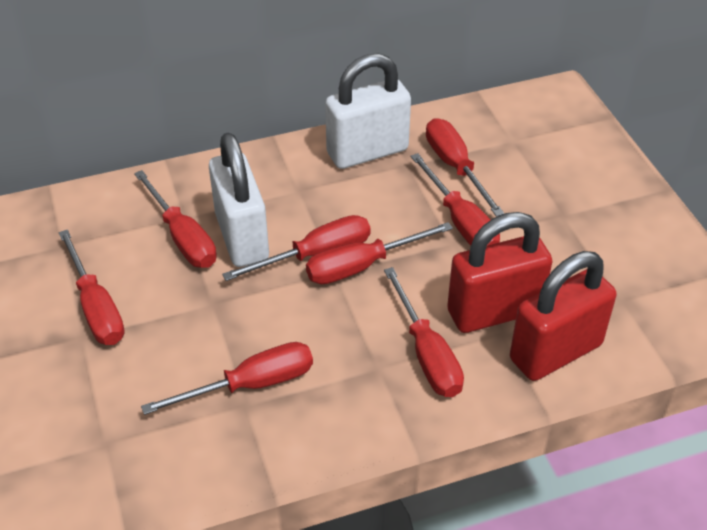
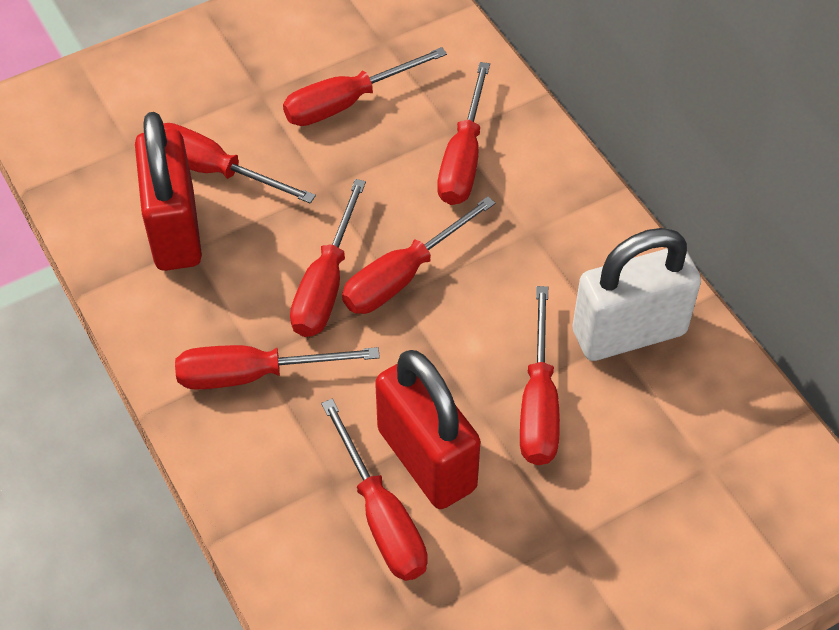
white padlock: [209,132,269,267] [325,53,411,169] = 2 -> [572,228,701,361] = 1

